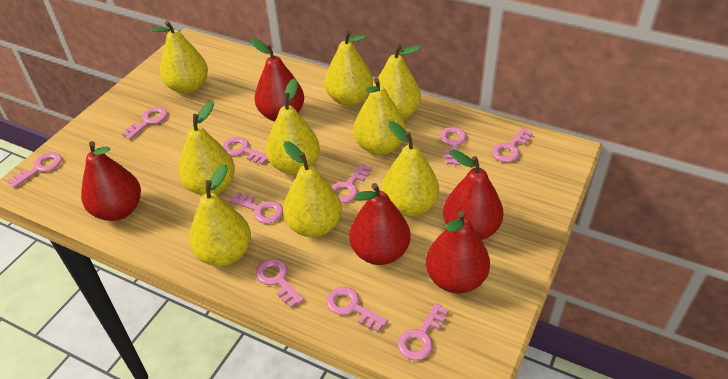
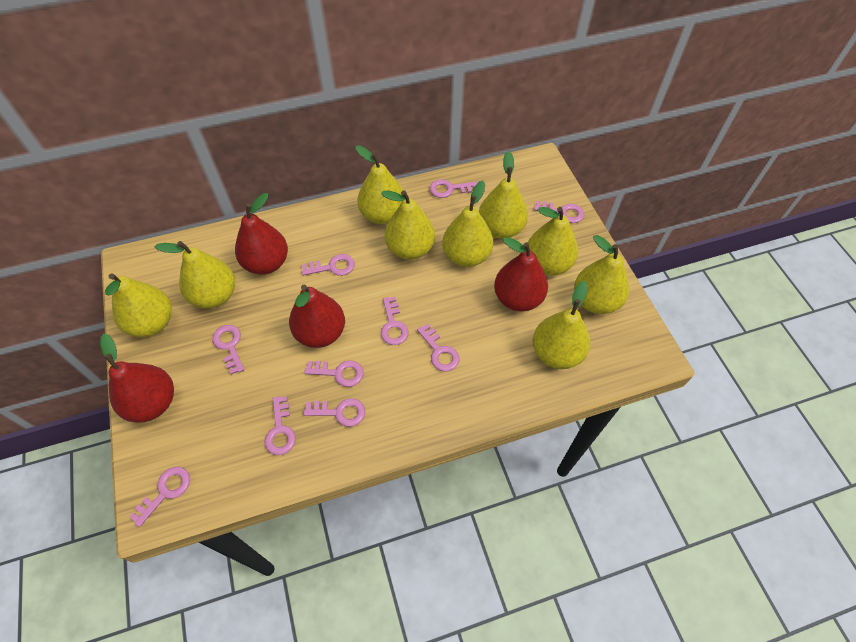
red pear: [81,141,141,221] [250,38,304,121] [349,183,411,265] [426,211,490,294] [443,149,504,240] = 5 -> [100,333,174,423] [235,193,288,275] [289,284,345,348] [494,237,548,311] = 4

